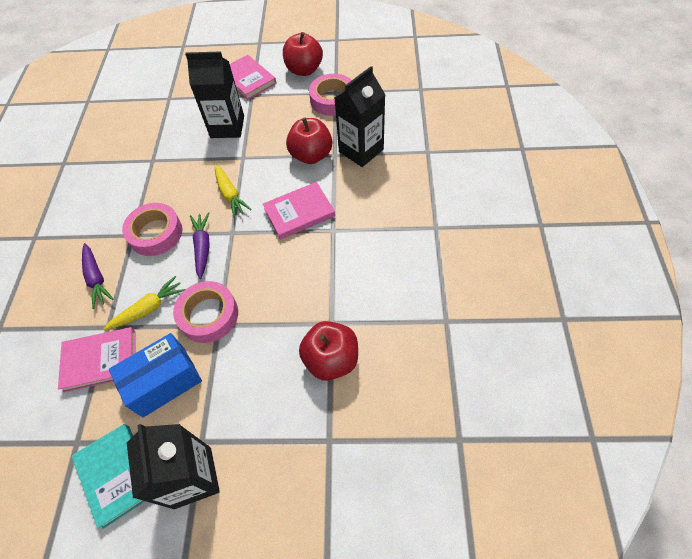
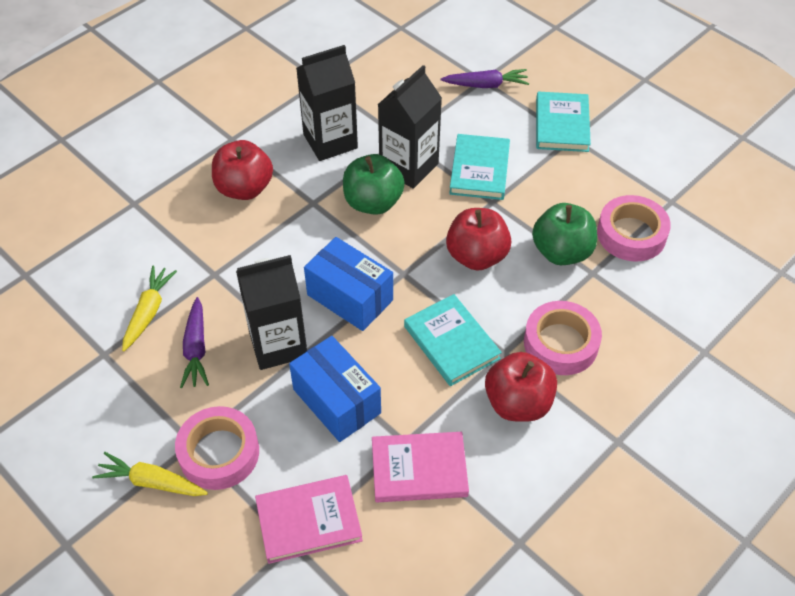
blue box: [109,333,202,417] = 1 -> [289,336,381,442] [304,237,393,331] = 2
green apple: none = 0 -> [343,154,405,215] [532,203,597,265] = 2
pink book: [58,327,135,392] [230,55,277,100] [263,182,335,240] = 3 -> [255,475,363,564] [372,432,469,502] = 2
turquoise book: [72,424,145,529] = 1 -> [404,294,502,386] [449,134,510,200] [536,92,591,152] = 3

